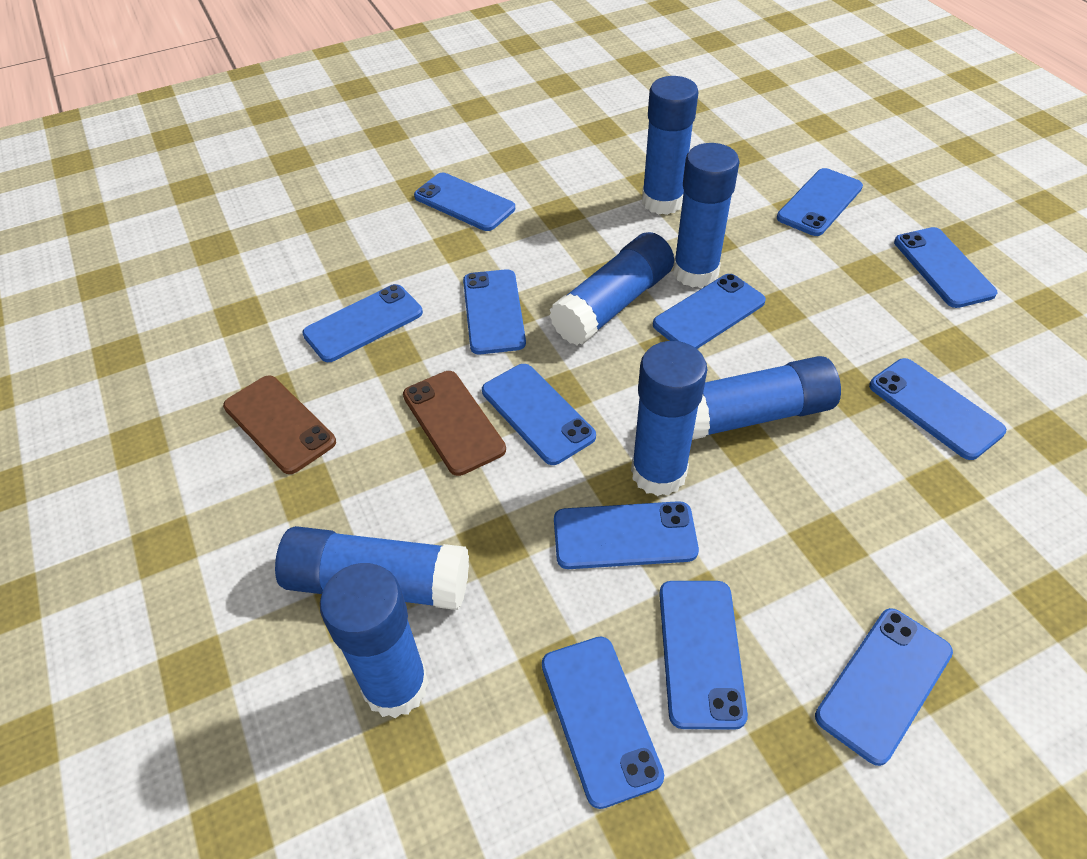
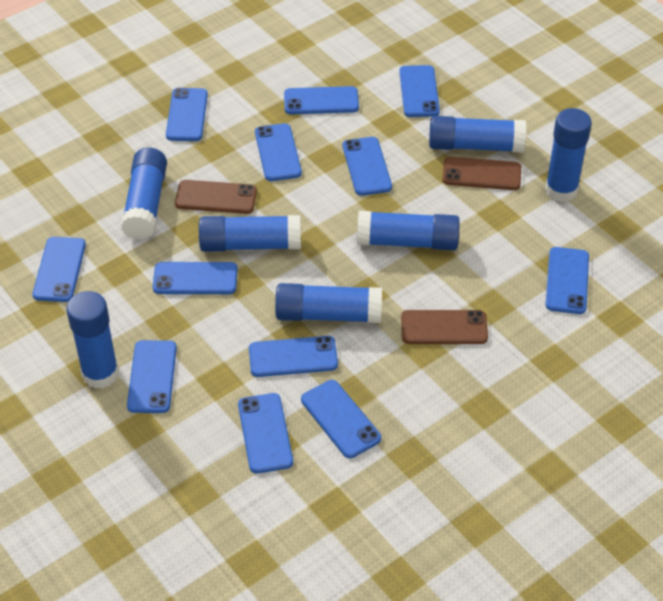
brown phone: [223,375,336,474] [403,371,506,476] = 2 -> [175,180,257,214] [401,310,488,344] [442,157,521,190] = 3

